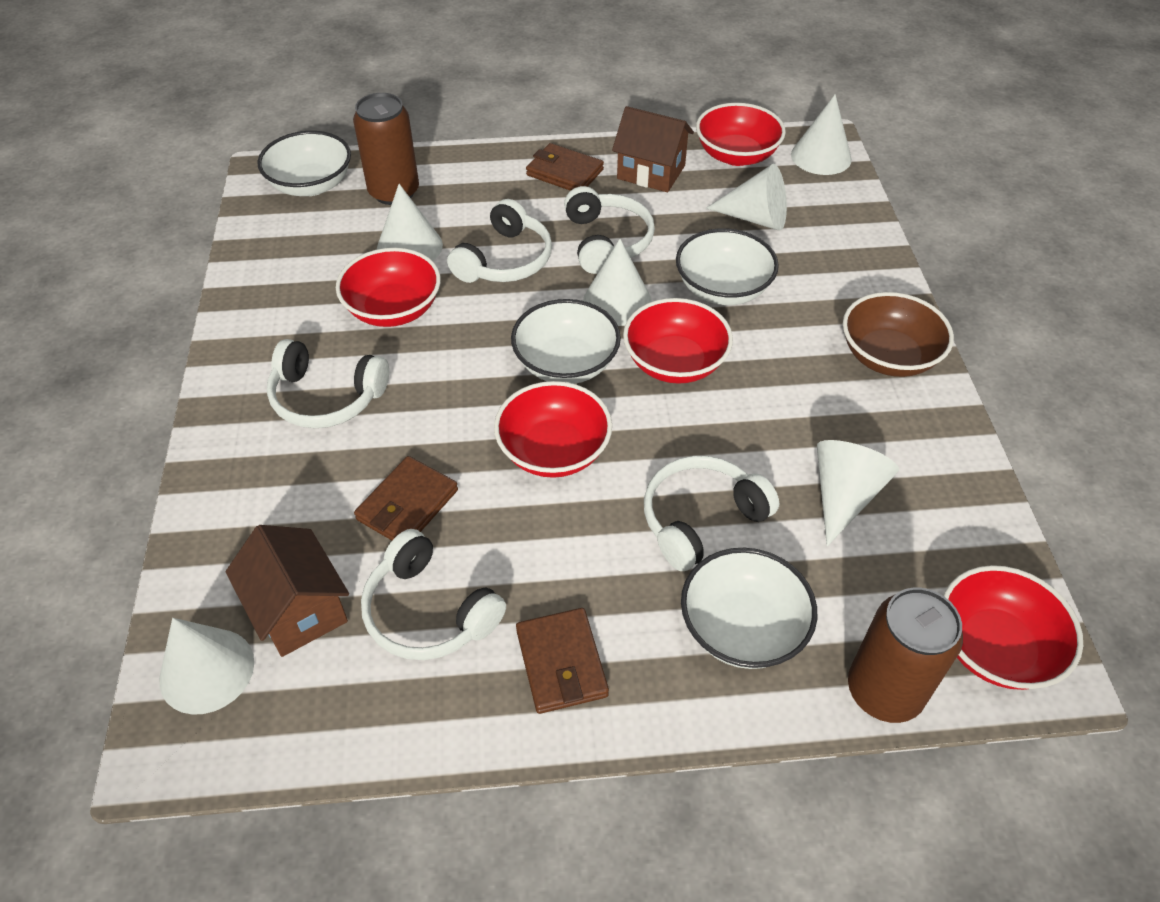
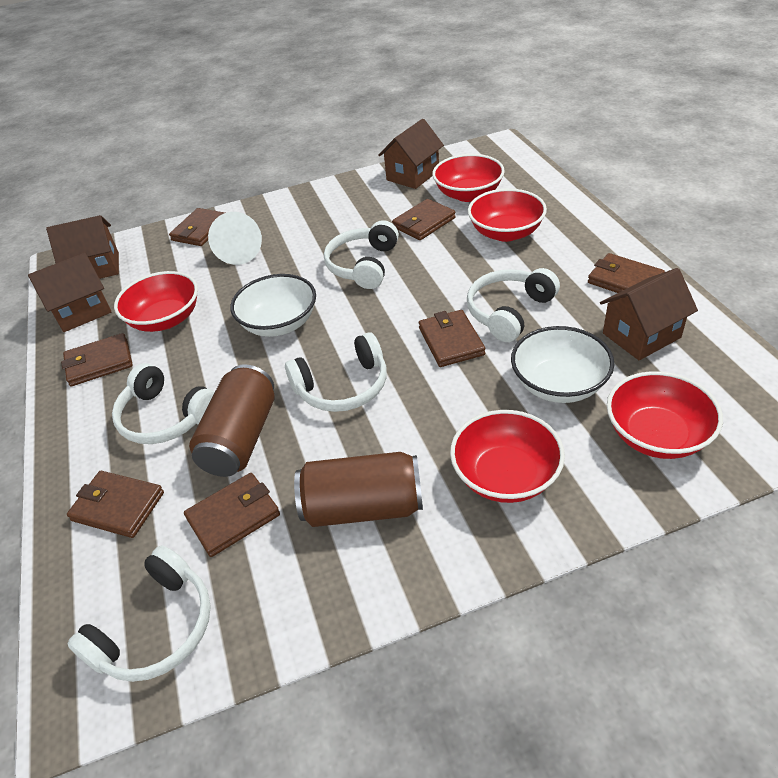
brown bowl: [843,292,954,377] = 1 -> none = 0
brown house: [226,525,349,657] [612,106,694,192] = 2 -> [28,253,112,332] [46,215,119,279] [378,119,444,189] [600,268,698,360] = 4
brown wallet: [354,456,458,540] [516,608,609,714] [526,143,604,191] = 3 -> [61,333,133,386] [67,471,164,538] [169,208,225,246] [184,473,280,557] [392,199,456,240] [419,310,485,367] [588,253,665,293] = 7
white bowl: [258,131,351,196] [511,299,621,384] [676,228,779,305] [681,548,817,669] = 4 -> [230,274,316,337] [511,326,614,403] = 2
white cone: [159,618,254,715] [377,184,443,261] [583,239,652,326] [706,164,787,231] [791,94,852,175] [817,440,899,546] = 6 -> [208,212,262,265] = 1

